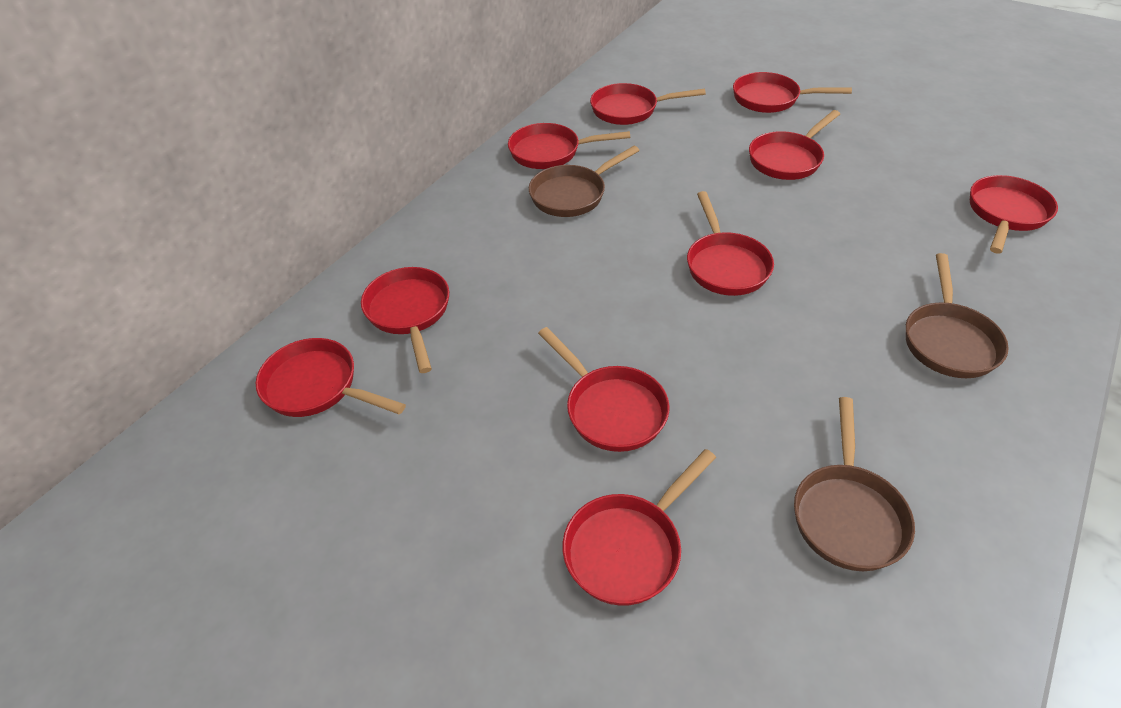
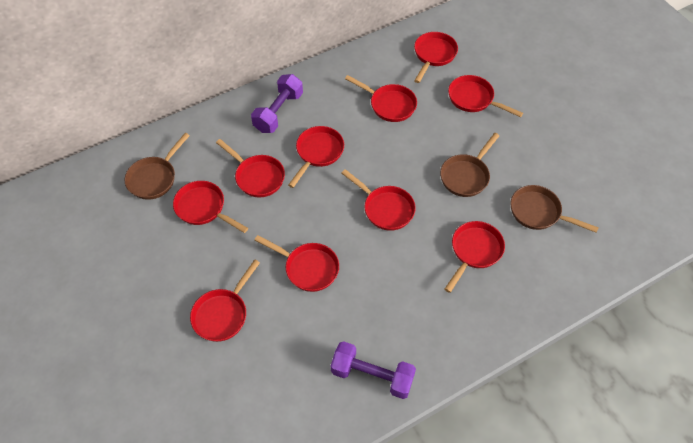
purple dumbbell: none = 0 -> [251,74,303,133] [331,341,416,399] = 2

